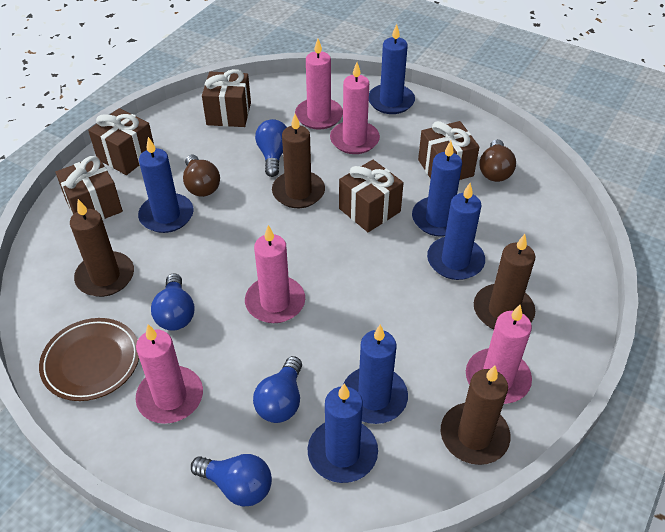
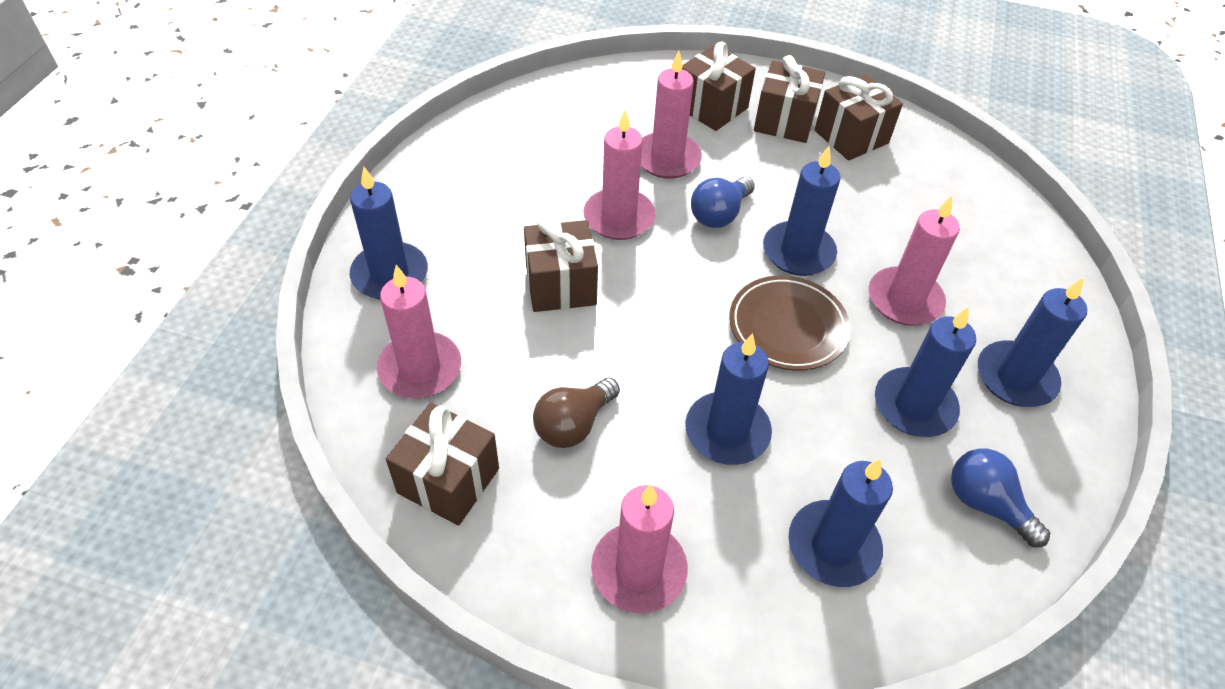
blue light bulb: [151,273,195,331] [191,454,272,507] [253,356,302,423] [255,119,287,177] = 4 -> [691,177,755,228] [951,449,1050,547] = 2
brown candle: [70,199,134,297] [272,114,325,208] [441,365,510,465] [474,234,535,329] = 4 -> none = 0
brown light bulb: [183,155,220,197] [479,139,516,182] = 2 -> [533,378,620,448] = 1

